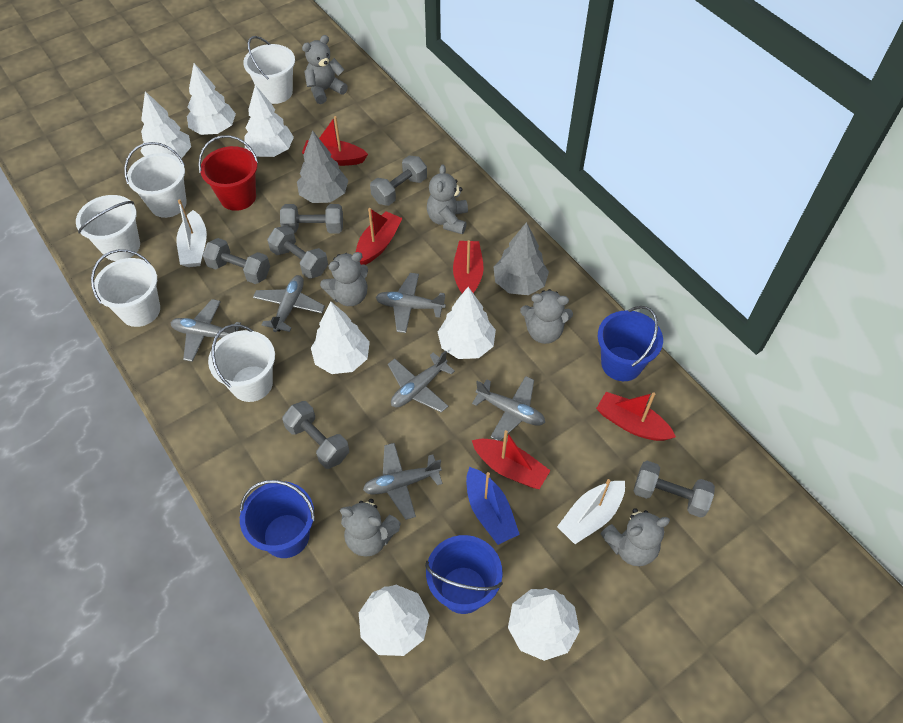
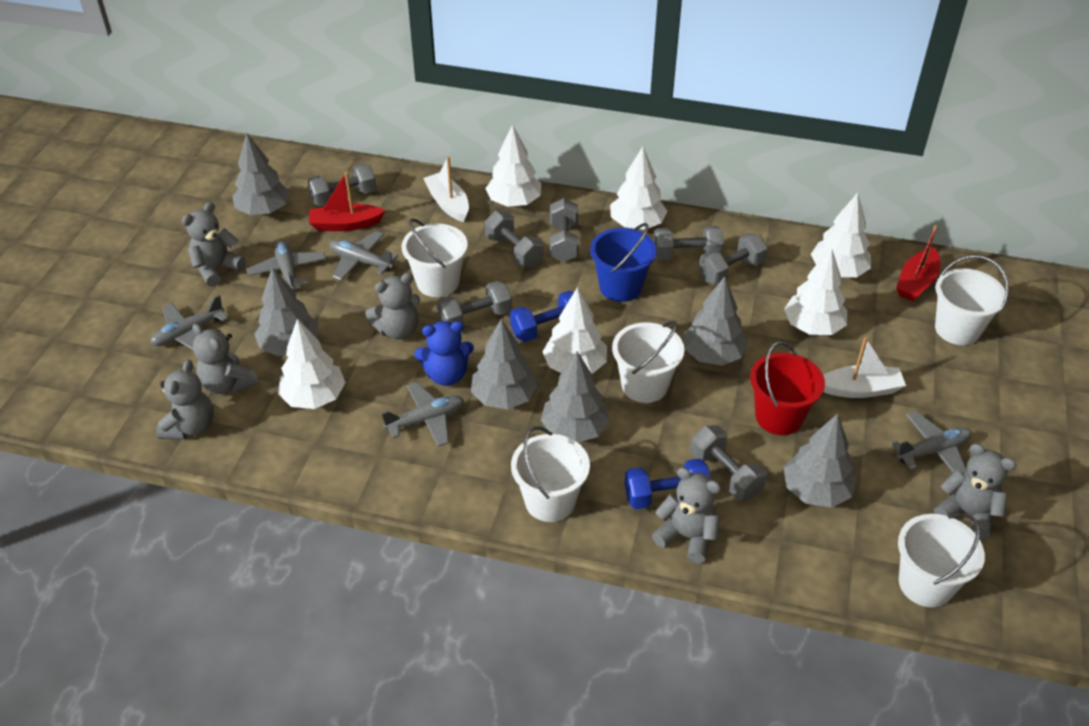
blue boat: [466,467,520,545] = 1 -> none = 0
blue bucket: [240,480,315,558] [425,535,503,614] [598,306,663,381] = 3 -> [590,223,656,302] = 1
blue dumbbell: none = 0 -> [510,291,574,342] [625,459,711,509] = 2
blue teddy bear: none = 0 -> [414,321,474,386] = 1
grey dumbbell: [203,238,270,284] [267,225,328,279] [280,204,343,234] [282,401,349,469] [370,156,427,206] [633,461,715,518] = 6 -> [307,164,376,206] [437,281,512,323] [485,211,544,267] [550,198,579,262] [653,226,724,260] [690,425,767,500] [698,233,768,285] = 7
grey plane: [171,299,241,362] [253,275,325,332] [363,443,443,520] [376,273,446,333] [388,350,455,413] [472,376,545,441] = 6 -> [150,295,228,350] [246,240,326,291] [330,231,398,280] [381,382,464,447] [890,411,972,474] = 5
grey tree: [297,130,348,203] [494,222,549,295] = 2 -> [232,132,290,215] [254,267,319,356] [471,319,538,409] [541,351,610,443] [683,276,748,366] [784,414,856,508] = 6
red boat: [302,116,368,166] [356,208,402,265] [453,240,484,293] [472,430,551,489] [596,392,676,441] = 5 -> [309,172,386,231] [896,225,940,301] = 2
white tree: [140,91,191,159] [187,63,236,135] [244,85,294,157] [311,302,370,374] [359,585,430,656] [438,287,496,359] [508,588,580,661] = 7 -> [278,319,346,409] [485,124,541,207] [542,287,607,374] [610,147,667,230] [784,248,847,335] [811,193,871,277] = 6

